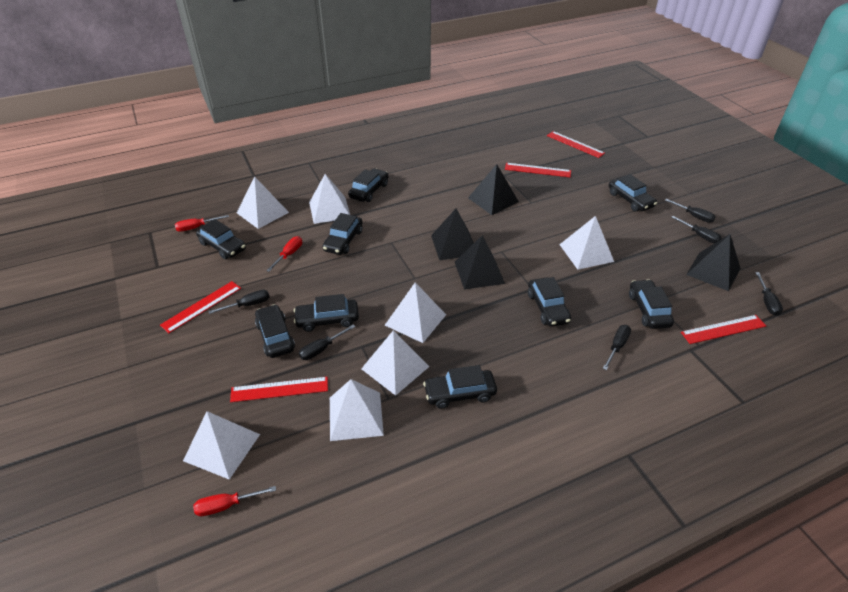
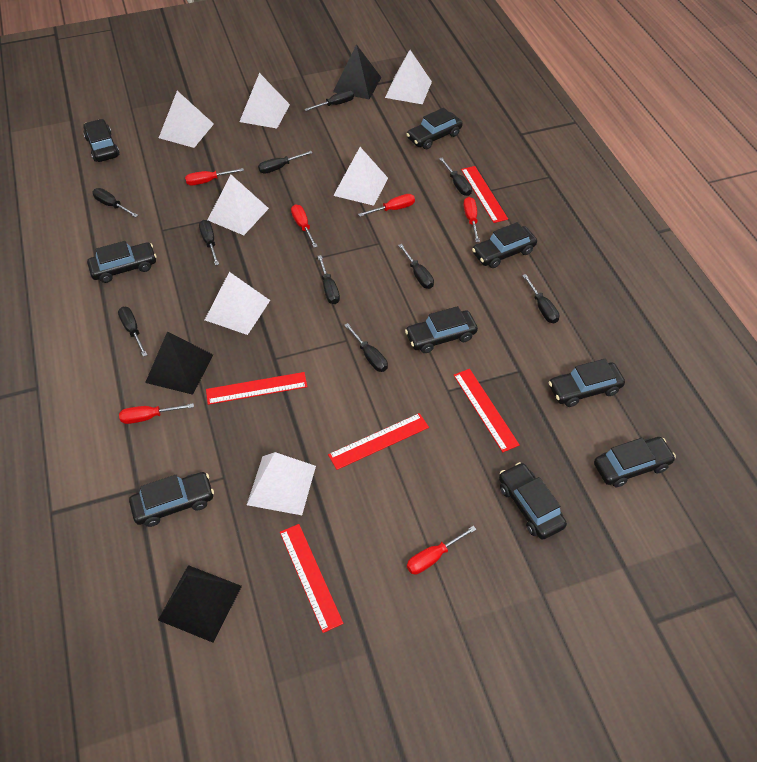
black pyramid: [431,209,474,260] [455,235,505,289] [468,164,519,215] [686,234,740,291] = 4 -> [145,332,213,395] [158,565,242,643] [333,44,381,100] = 3
black screwdriver: [208,290,270,314] [299,325,355,360] [603,325,631,370] [665,199,715,223] [671,216,722,243] [755,272,783,316] = 6 -> [93,188,138,217] [118,307,147,357] [199,220,219,265] [258,151,313,174] [304,90,354,111] [317,255,340,304] [344,323,388,372] [398,244,434,289] [439,158,472,196] [522,274,559,323] = 10
red screwdriver: [175,215,229,232] [193,486,276,516] [266,236,302,272] = 3 -> [119,403,194,424] [185,168,244,185] [291,204,318,248] [358,194,415,217] [407,526,476,574] [463,197,480,242] = 6

